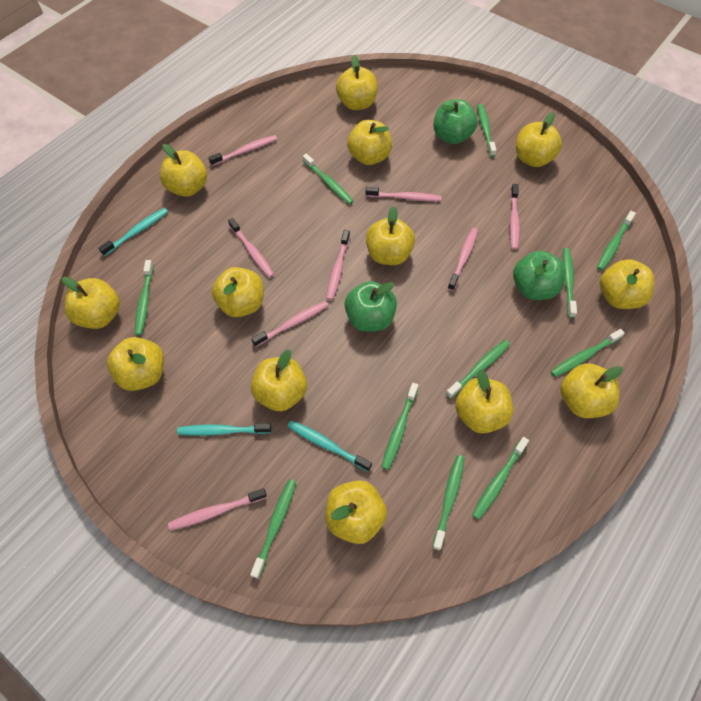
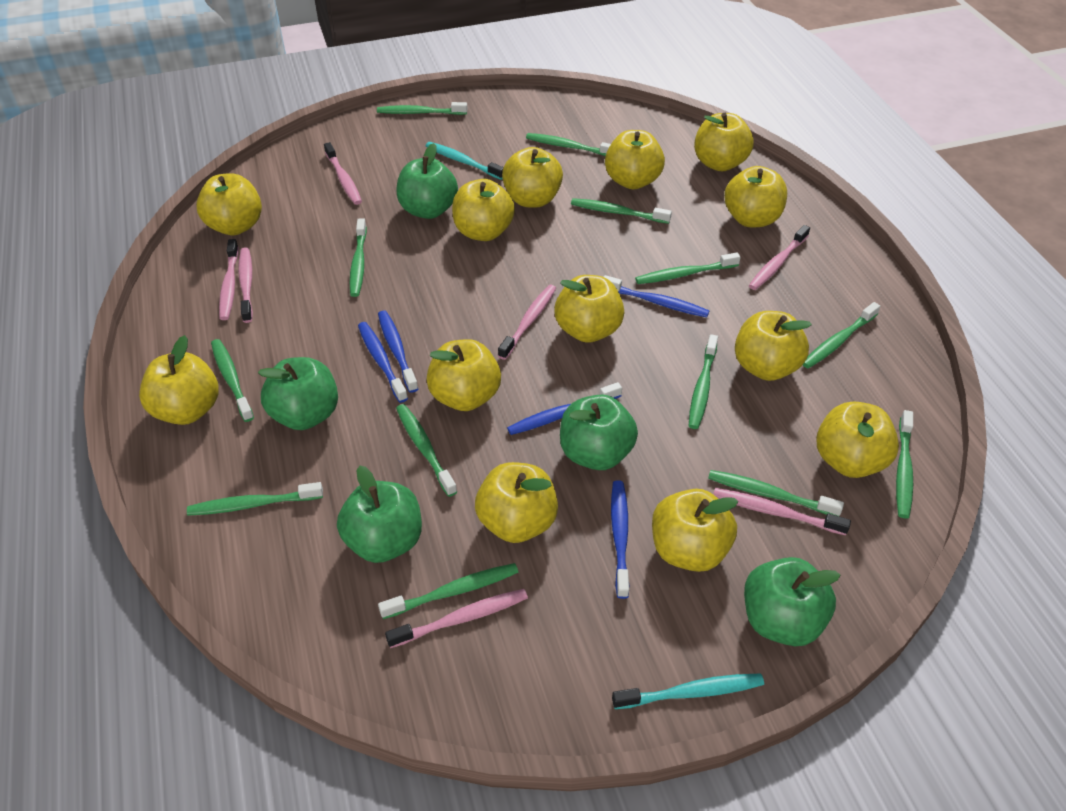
blue toothbrush: none = 0 -> [358,322,408,403] [378,310,418,393] [507,382,622,435] [604,275,709,317] [611,480,629,599] = 5
green apple: [345,281,397,332] [433,99,477,144] [513,251,565,300] = 3 -> [258,357,338,430] [337,466,422,563] [396,143,458,219] [560,394,638,470] [744,557,840,646] = 5
green toothbrush: [135,260,154,335] [250,479,296,579] [303,153,353,204] [382,383,419,470] [432,455,465,551] [446,340,510,399] [472,437,529,520] [477,104,497,157] [551,329,625,377] [563,248,577,318] [597,211,636,270] = 11 -> [187,482,323,516] [211,339,254,422] [350,218,367,297] [377,102,467,115] [378,563,519,619] [396,404,457,497] [526,133,611,156] [571,198,672,224] [635,253,741,284] [689,334,718,429] [708,470,844,516] [803,302,880,369] [896,410,913,518] = 13
pink toothbrush: [168,488,267,531] [208,135,277,166] [228,218,274,278] [251,301,328,347] [326,230,350,300] [365,187,442,201] [448,228,478,291] [510,184,520,250] = 8 -> [219,239,239,320] [238,247,253,323] [324,142,362,205] [385,589,528,648] [498,285,556,360] [713,488,851,535] [749,225,810,290] = 7
turquoise toothbrush: [98,208,168,256] [177,423,271,436] [287,420,372,472] = 3 -> [426,142,503,180] [612,674,764,709] = 2

